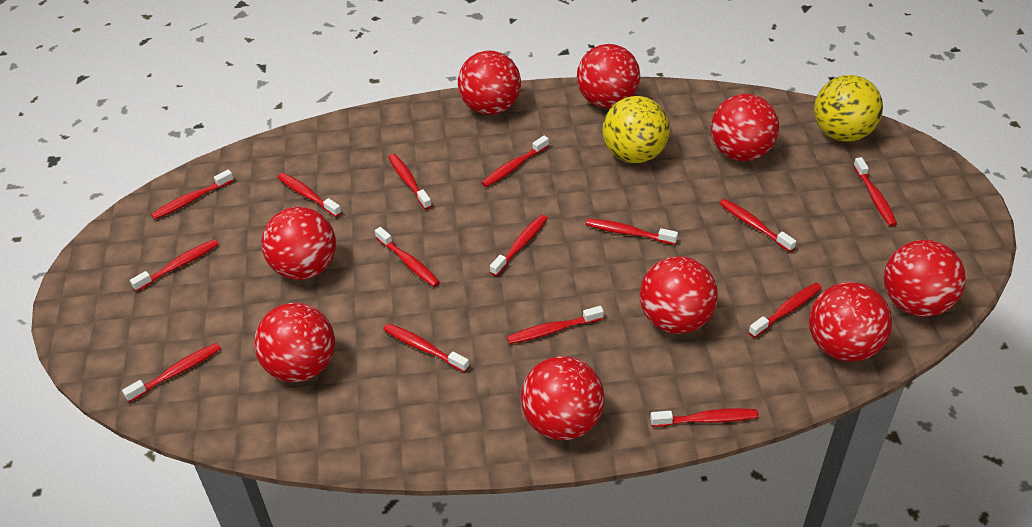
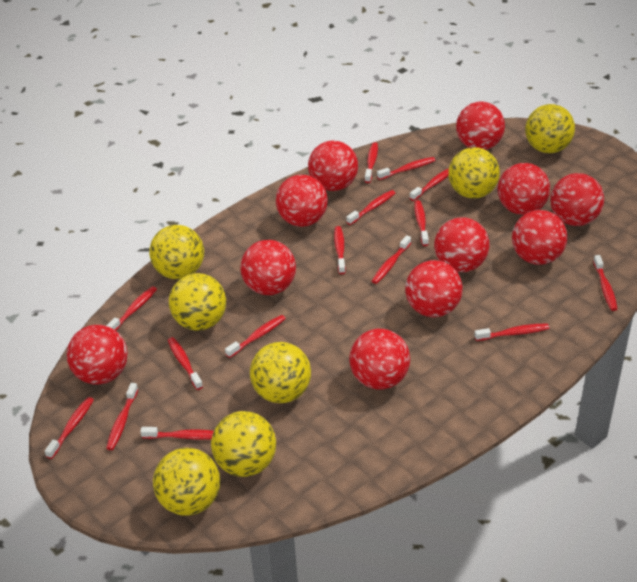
red ball: [254,303,335,382] [261,207,336,280] [458,51,521,115] [521,356,605,440] [577,44,640,108] [640,256,718,334] [711,94,779,161] [809,282,892,362] [884,240,966,317] = 9 -> [67,325,128,385] [240,240,296,295] [276,175,328,227] [308,141,358,191] [349,329,410,390] [405,260,463,317] [434,217,490,272] [456,102,505,150] [498,163,550,215] [512,210,568,265] [550,173,604,226] = 11
yellow ball: [603,96,670,163] [814,75,883,142] = 2 -> [149,225,204,279] [153,448,220,515] [169,273,226,331] [211,411,276,477] [250,342,311,403] [448,147,500,199] [525,104,575,153] = 7

